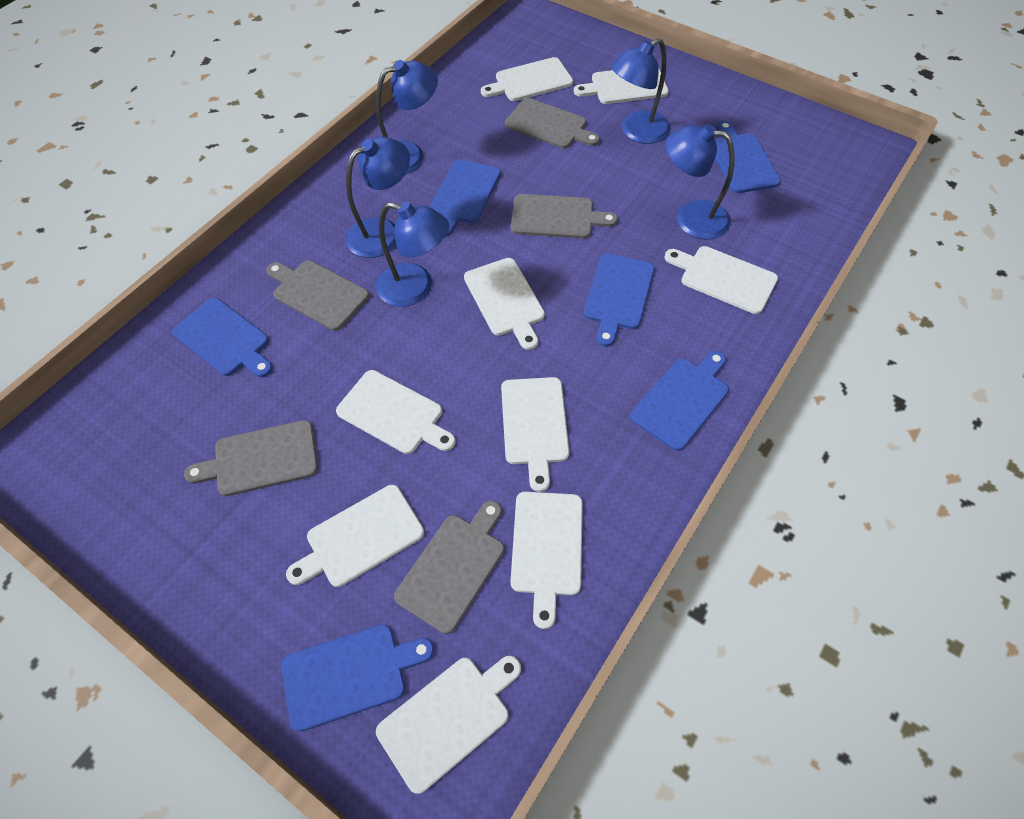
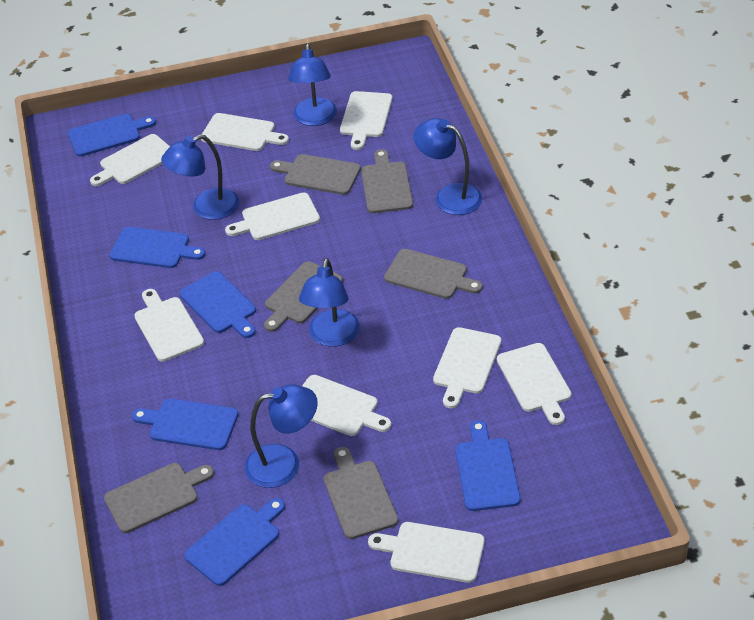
grey cutting board: [184,420,318,496] [266,261,370,331] [394,501,504,634] [505,98,600,149] [511,194,618,239] = 5 -> [104,463,214,533] [264,261,343,332] [270,154,361,195] [324,447,398,539] [361,149,413,213] [384,249,483,299] = 6

